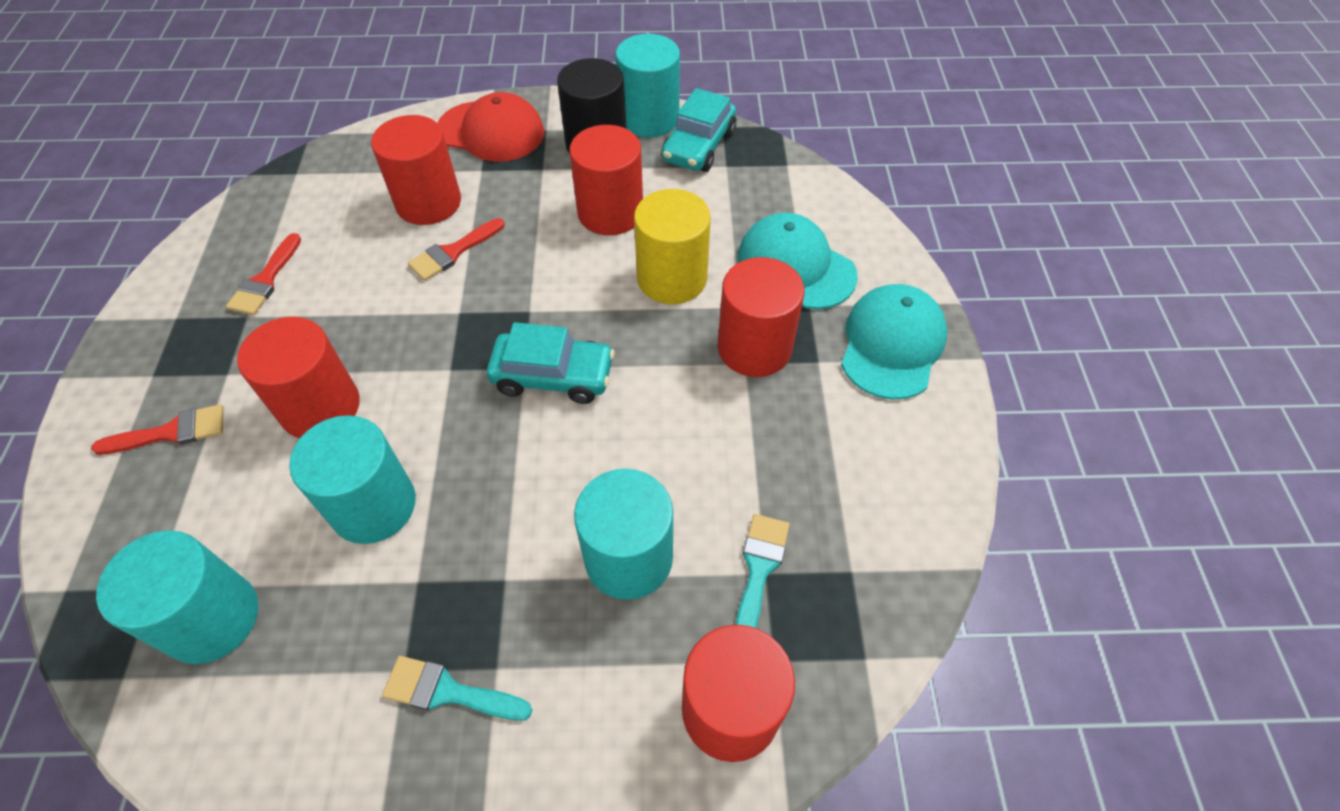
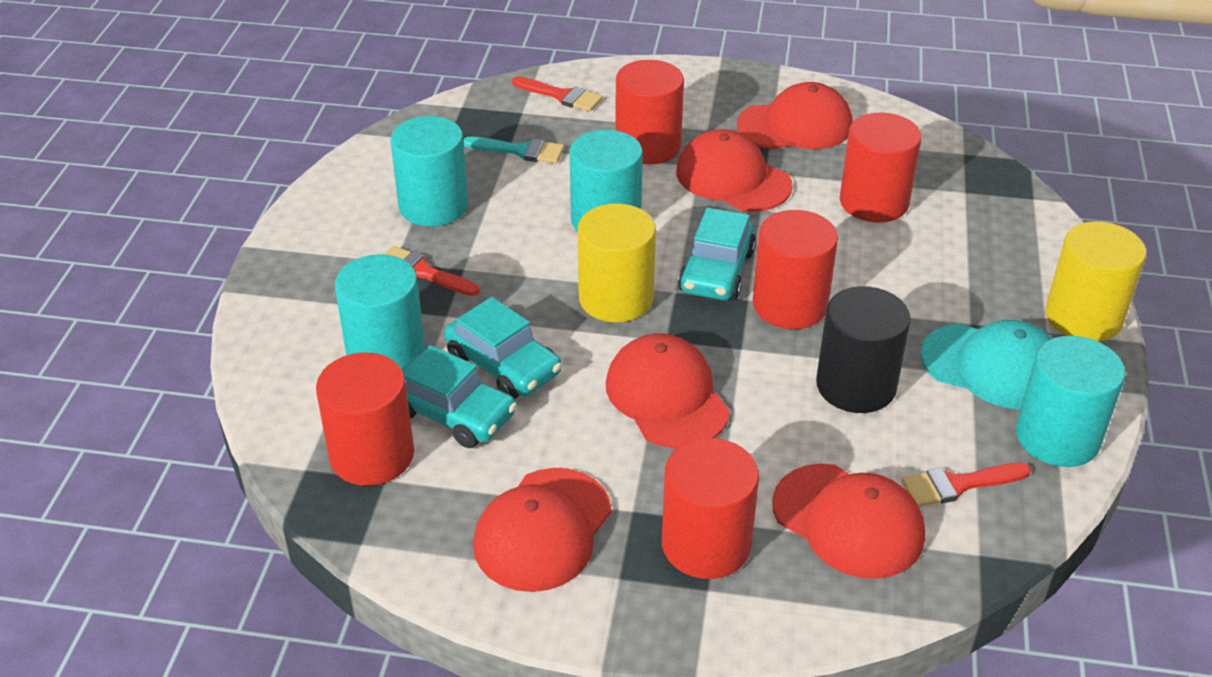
red cap: [437,92,544,162] = 1 -> [473,468,612,592] [606,333,730,448] [676,129,793,212] [737,82,853,149] [772,464,925,579] = 5
turquoise brush: [382,656,532,721] [735,514,790,628] = 2 -> [463,137,564,164] = 1
turquoise cap: [738,213,858,309] [841,284,947,400] = 2 -> [920,320,1052,409] = 1
turquoise car: [487,322,615,404] [661,88,736,172] = 2 -> [401,345,517,448] [444,297,562,399] [678,208,756,300] = 3
yellow cylinder: [634,189,711,304] = 1 -> [578,203,656,322] [1045,221,1146,342] = 2

